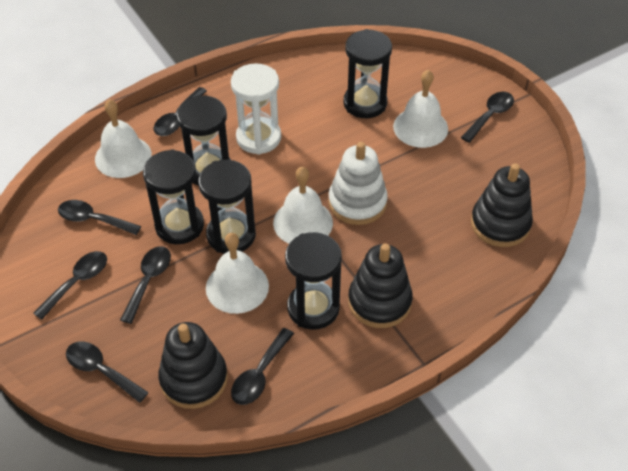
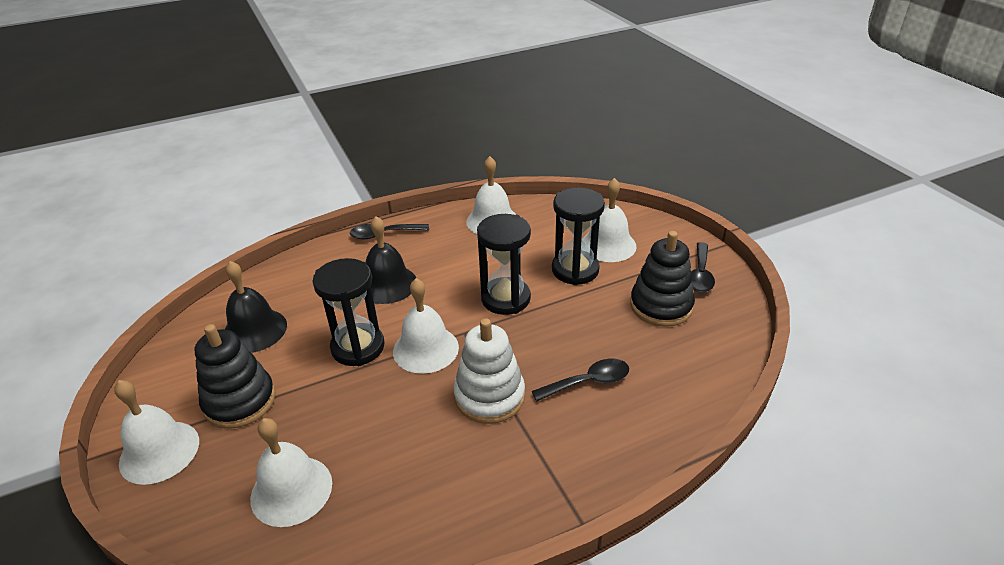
black bell: none = 0 -> [224,261,287,353] [364,216,416,304] = 2
black hourglass: [143,149,204,244] [177,95,231,186] [198,160,256,254] [285,232,342,330] [344,29,392,118] = 5 -> [313,258,384,366] [477,214,531,315] [552,187,605,285] = 3
black spoon: [33,251,107,320] [58,200,141,235] [66,341,149,403] [120,246,171,324] [154,87,207,136] [231,328,294,405] [461,92,514,143] = 7 -> [350,224,429,239] [532,359,629,401] [691,242,715,293] = 3
black stacking toy: [158,322,228,409] [348,243,413,328] [471,163,533,247] = 3 -> [195,324,276,429] [630,231,695,327] = 2
white bell: [95,99,152,178] [206,233,269,314] [273,167,333,244] [393,70,448,148] = 4 -> [114,380,199,485] [250,418,332,527] [393,278,459,374] [466,156,516,234] [582,178,637,262] = 5
white hourglass: [231,63,281,155] = 1 -> none = 0

